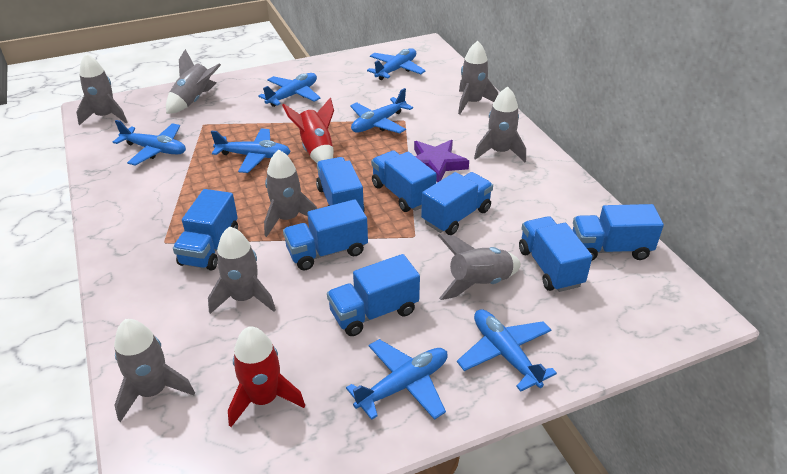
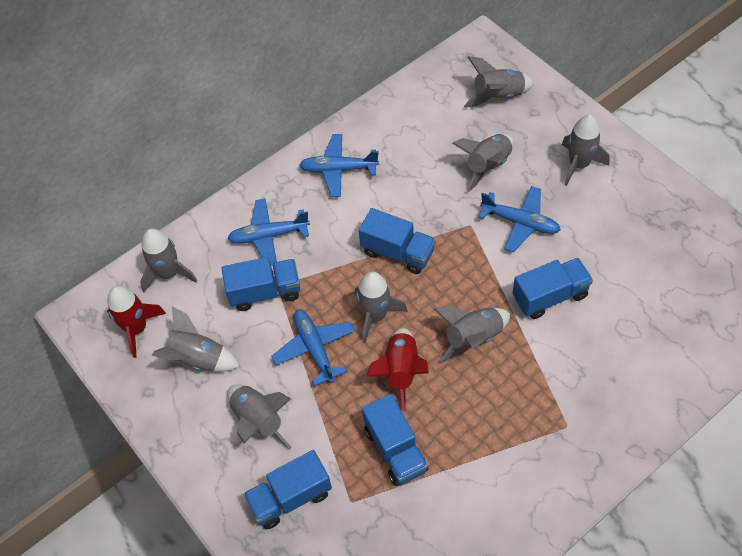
blue plane: [113,120,186,166] [211,128,291,173] [258,73,321,107] [346,339,448,420] [350,88,413,133] [367,48,426,80] [457,309,557,392] = 7 -> [227,198,310,266] [271,310,355,386] [299,134,379,197] [478,186,561,252] = 4
blue truck: [173,189,238,271] [283,199,368,270] [316,157,365,212] [327,254,420,336] [371,150,437,212] [421,172,493,235] [519,216,593,292] [573,204,664,261] = 8 -> [222,257,300,311] [243,450,332,529] [359,208,436,274] [362,394,428,486] [512,258,593,319] = 5
purple star: [414,140,469,183] = 1 -> none = 0

